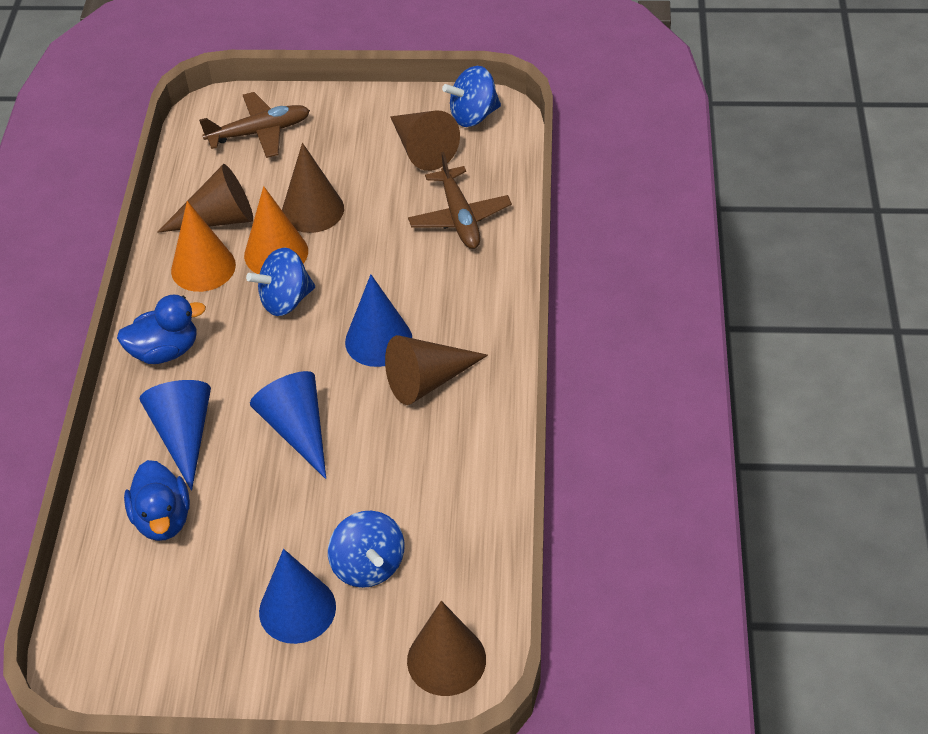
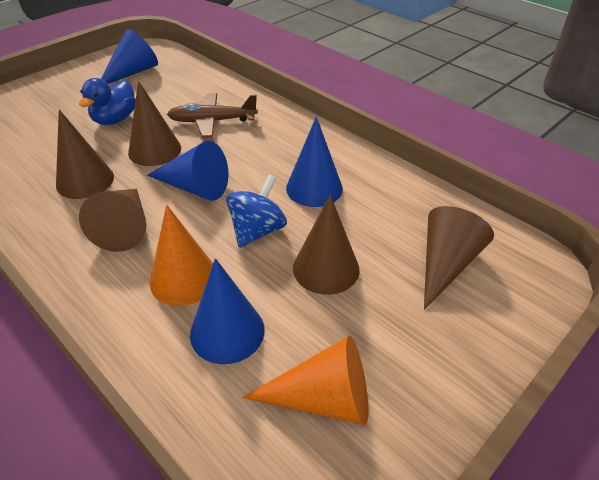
blue duck: [117,294,206,364] [124,460,190,541] = 2 -> [79,78,136,125] = 1
blue spinning top: [246,247,315,316] [328,511,404,588] [442,66,501,127] = 3 -> [226,175,287,248] = 1
brown plane: [199,92,310,158] [408,152,512,249] = 2 -> [167,93,258,138] = 1

